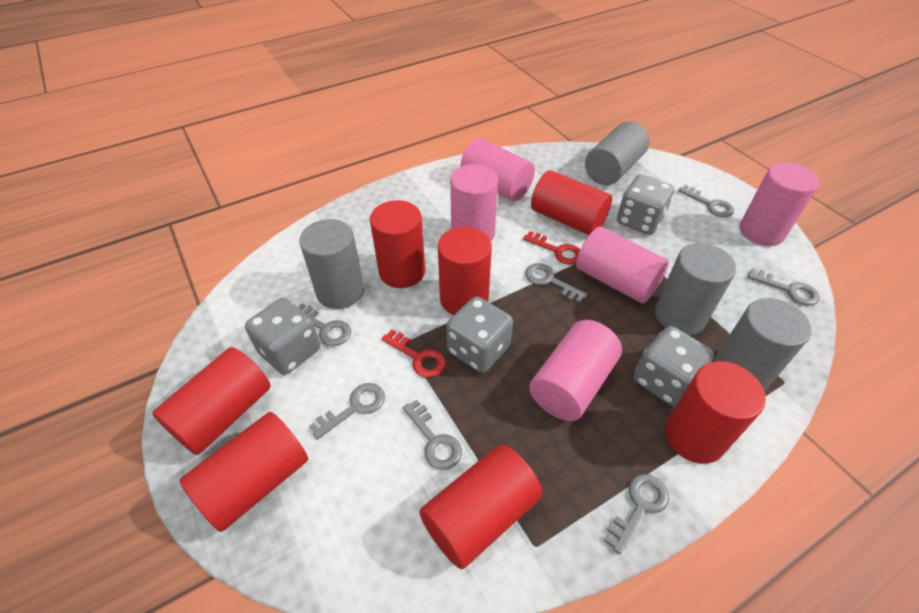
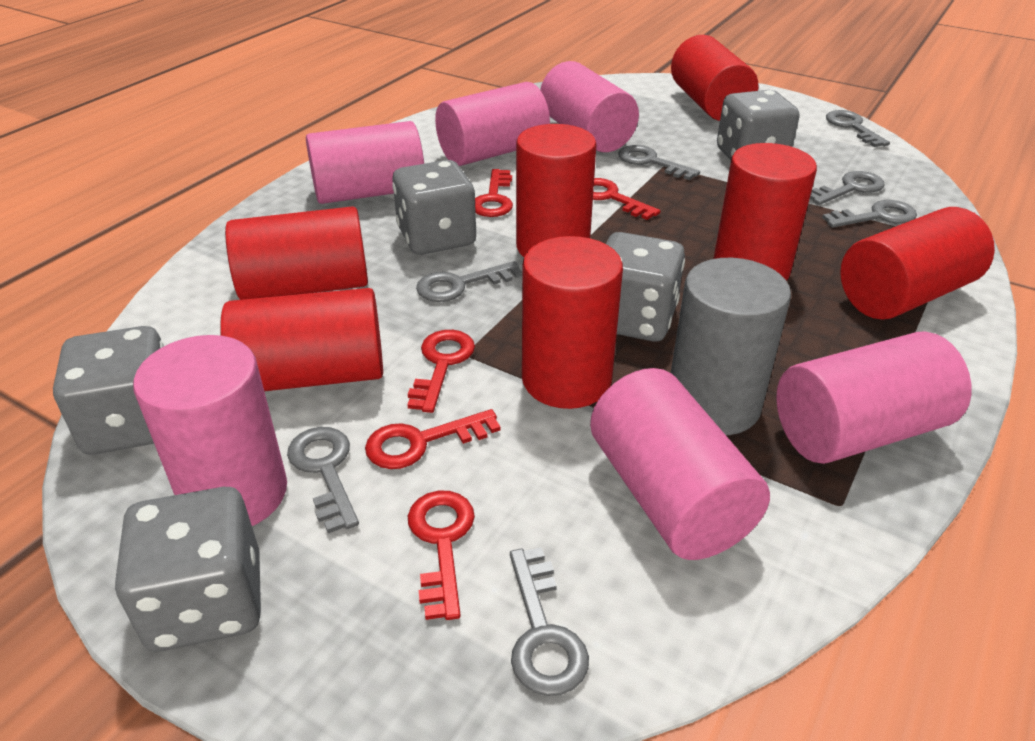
grey cylinder: [299,219,364,309] [585,121,650,185] [655,243,736,335] [713,298,811,391] = 4 -> [671,258,791,435] = 1
grey dice: [245,298,321,375] [446,296,513,373] [617,174,675,235] [634,326,714,407] = 4 -> [53,326,164,455] [115,487,261,652] [392,160,476,255] [606,232,685,342] [717,90,800,160] = 5
pink cylinder: [450,164,498,241] [461,138,535,201] [529,320,622,421] [576,227,669,304] [739,162,819,246] = 5 -> [133,335,287,526] [306,121,424,204] [435,82,550,166] [540,61,639,152] [590,368,770,560] [776,331,972,464] = 6
red key: [381,330,446,378] [523,231,580,265] = 2 -> [365,409,500,469] [407,330,475,413] [408,491,475,620] [475,169,513,217] [593,178,661,220] = 5

